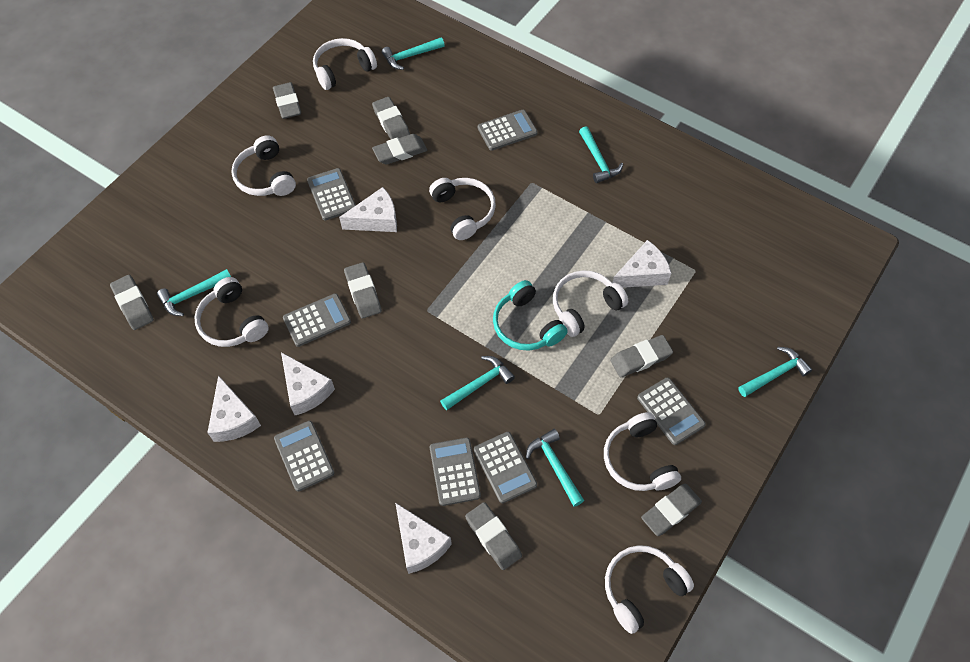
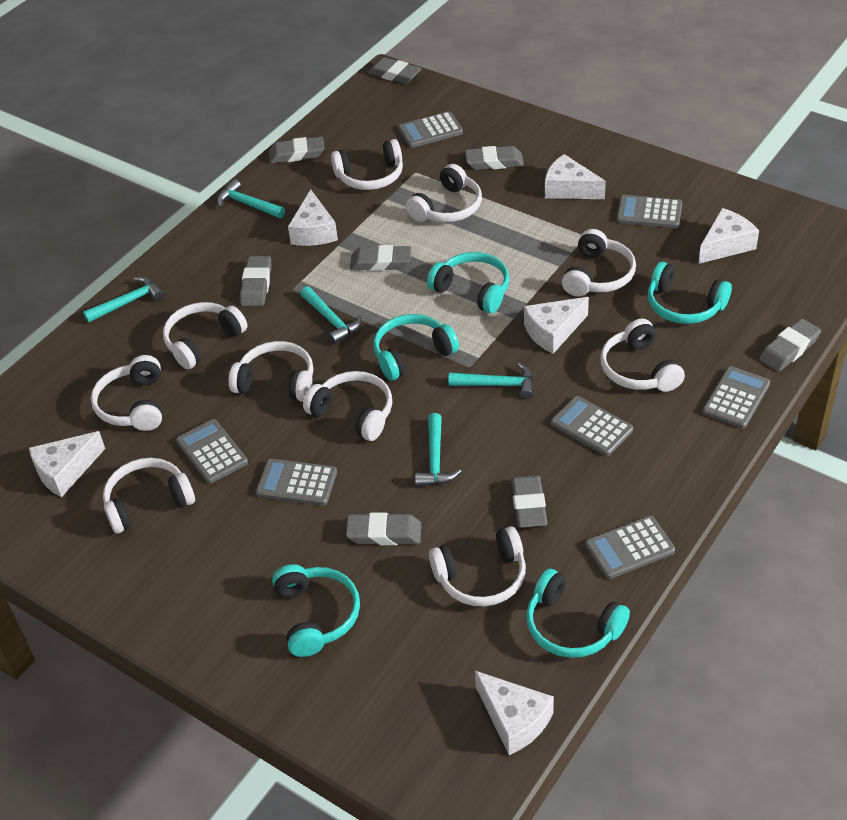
turquoise hammer: [157,269,231,316] [382,37,445,70] [440,356,515,410] [526,429,584,507] [579,126,623,183] [738,347,812,397] = 6 -> [83,277,164,323] [217,179,285,218] [301,287,362,344] [415,413,462,487] [448,362,534,399] = 5
turquoise headphones: [493,280,568,350] = 1 -> [272,564,360,657] [373,314,459,381] [427,252,509,313] [526,569,630,658] [648,262,732,324] = 5
white cheese: [207,375,261,442] [281,352,335,415] [339,187,397,232] [395,503,452,574] [613,240,671,288] = 5 -> [29,431,105,497] [288,189,338,246] [475,671,554,755] [524,297,589,354] [545,154,606,199] [698,208,759,264] = 6
white headphones: [194,277,269,347] [231,135,296,196] [313,38,377,90] [429,178,496,240] [553,270,628,337] [604,412,681,491] [605,545,694,634] = 7 -> [91,355,162,431] [103,458,195,533] [163,302,247,369] [229,341,314,402] [303,371,392,441] [331,139,403,190] [406,164,482,222] [429,527,526,607] [562,229,636,296] [600,319,685,392] = 10

